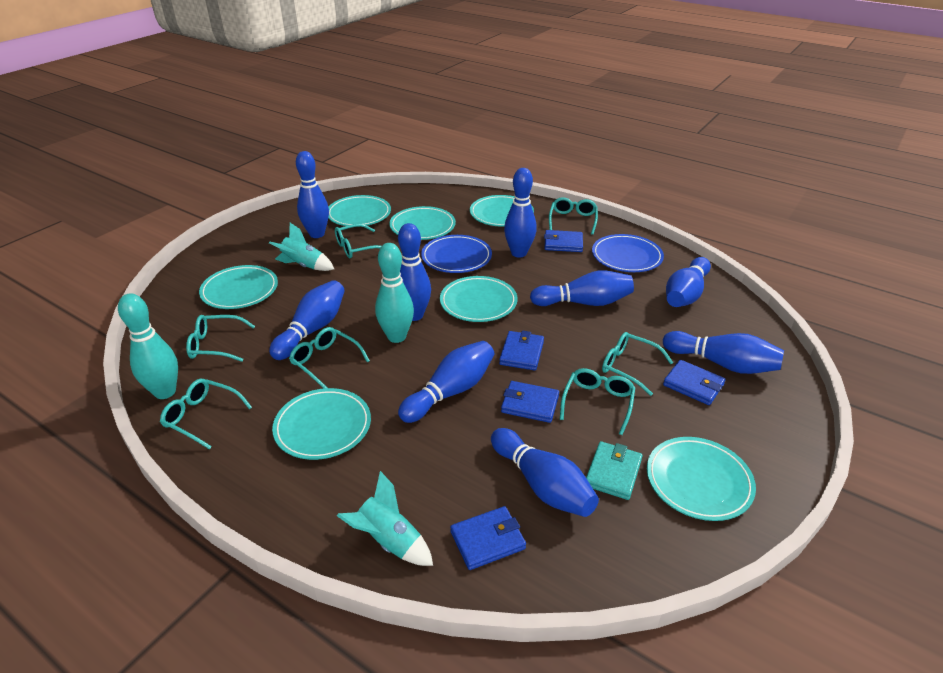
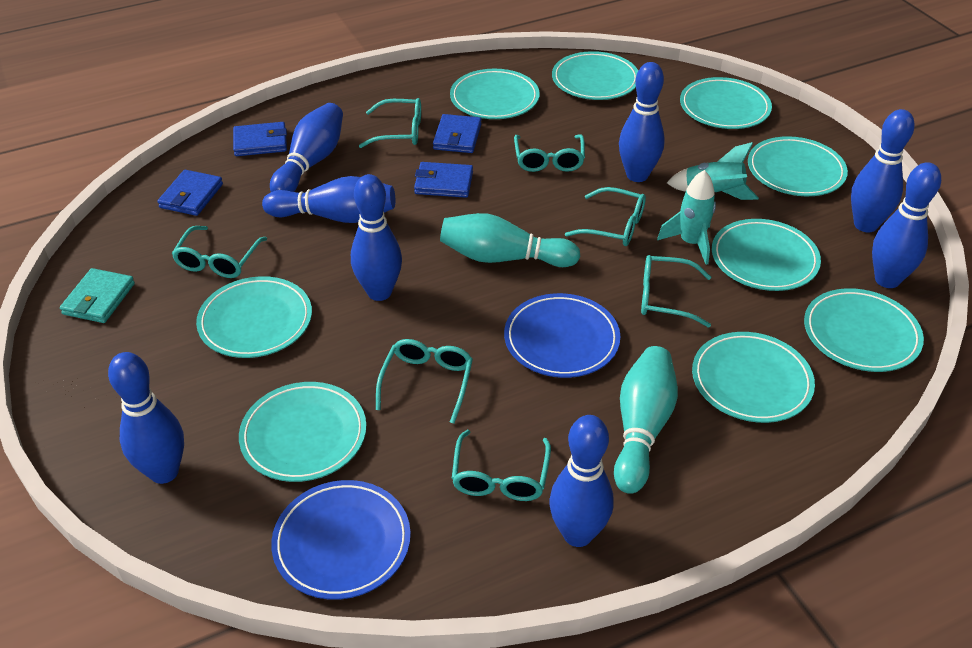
blue bowling pin: [269,280,345,360] [296,151,329,238] [398,223,431,321] [398,341,494,423] [491,428,599,517] [504,168,536,257] [530,270,634,306] [663,331,784,374] [666,257,711,307] = 9 -> [108,352,184,484] [262,176,395,223] [270,103,343,192] [351,174,402,301] [549,415,614,547] [619,62,665,182] [851,109,914,232] [872,162,941,288] = 8
blue wallet: [450,506,526,570] [499,331,544,370] [501,381,559,423] [544,230,583,252] [663,360,726,405] = 5 -> [157,170,223,216] [233,122,287,156] [414,162,473,198] [433,114,481,153] = 4
turquoise plate: [199,265,278,309] [272,388,371,460] [328,195,391,226] [389,206,456,240] [440,276,517,322] [470,195,534,227] [647,437,756,521] = 7 -> [196,276,312,358] [239,382,366,482] [450,69,540,119] [552,51,638,100] [680,77,772,129] [692,332,815,423] [712,219,821,291] [748,136,848,196] [804,288,924,372] = 9

